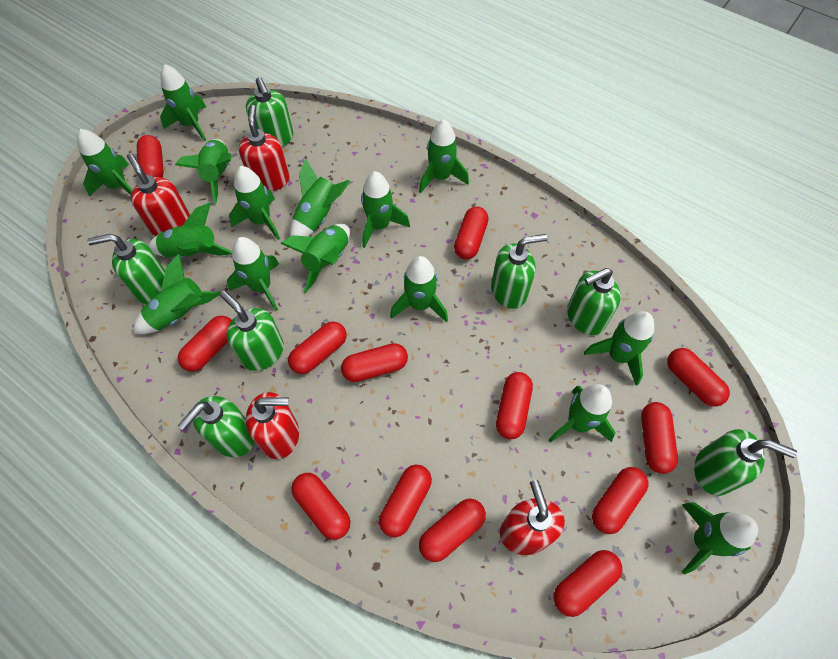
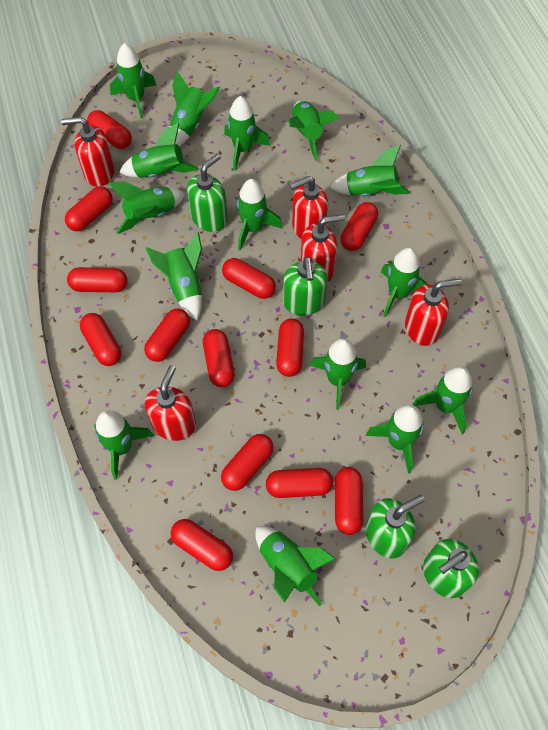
green soap dispenser: [87,234,165,304] [178,396,255,457] [220,291,284,371] [246,77,293,147] [491,234,548,309] [567,268,621,335] [694,429,797,496] = 7 -> [187,154,228,232] [283,256,328,316] [366,495,425,558] [423,539,479,598] = 4
red soap dispenser: [127,153,190,236] [239,105,290,191] [246,392,299,459] [500,480,565,555] = 4 -> [61,117,115,187] [145,365,196,441] [290,176,328,239] [301,214,345,282] [405,279,462,346] = 5

